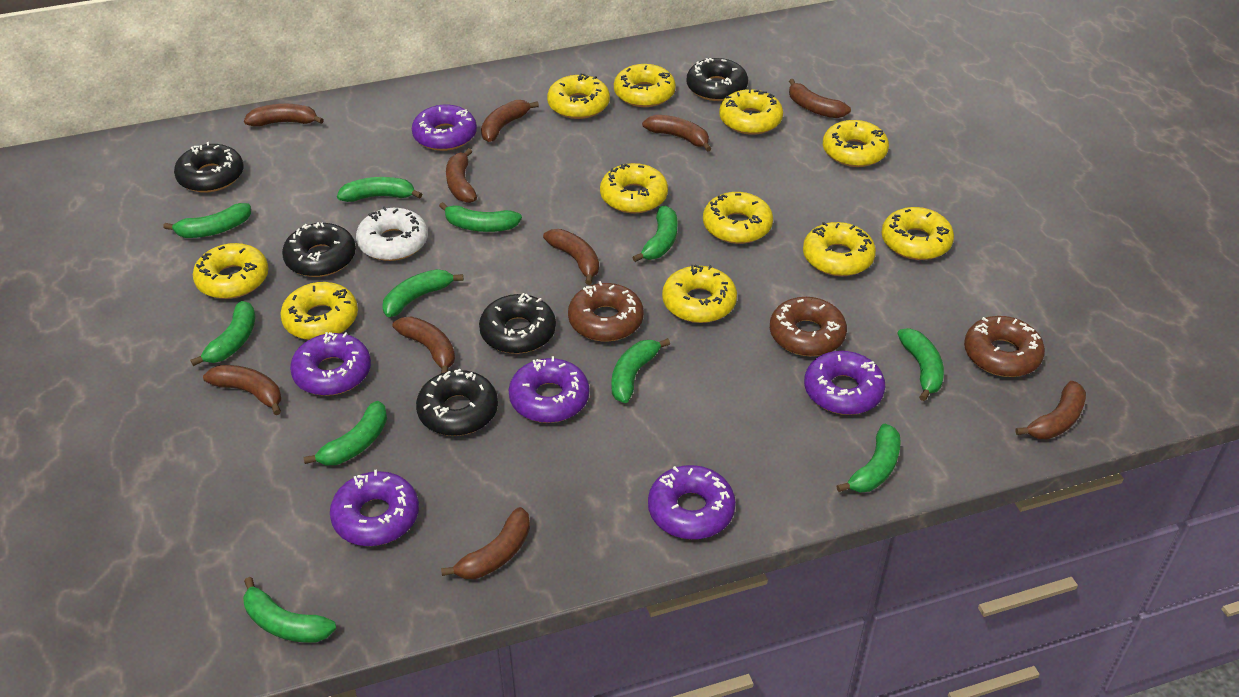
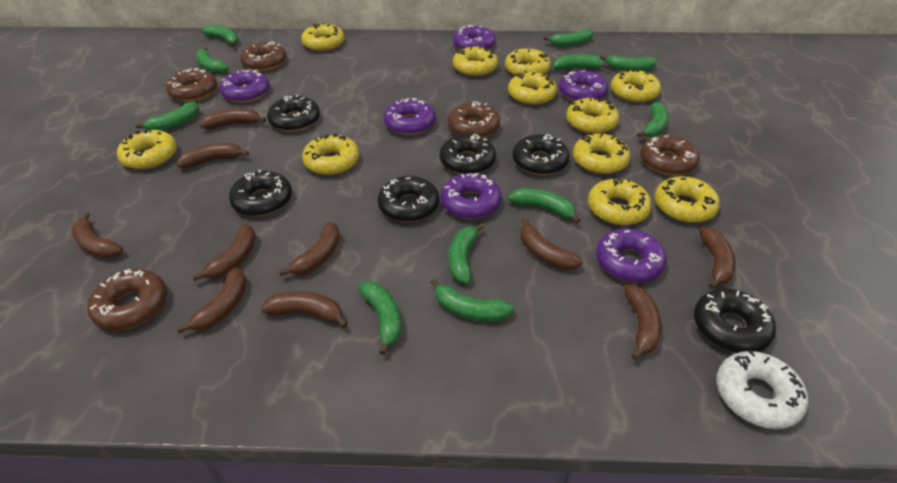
black donut: [174,142,243,193] [282,222,356,277] [416,369,498,436] [479,293,556,354] [686,58,748,101] = 5 -> [229,170,292,216] [267,94,320,132] [378,176,439,222] [440,134,496,174] [513,134,569,175] [694,289,776,353] = 6
brown donut: [568,281,644,341] [770,297,847,356] [964,316,1045,377] = 3 -> [87,269,167,330] [166,68,217,102] [240,41,286,71] [448,101,500,138] [640,135,700,175] = 5

